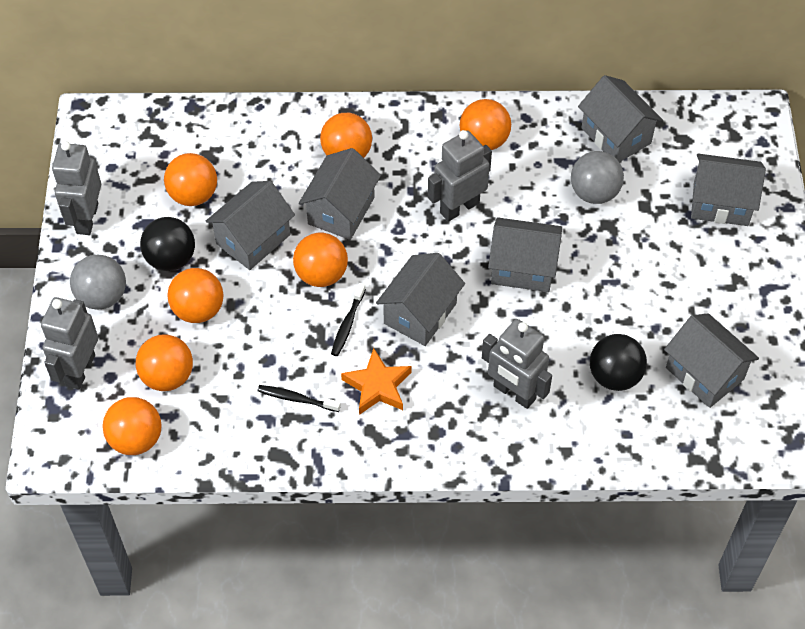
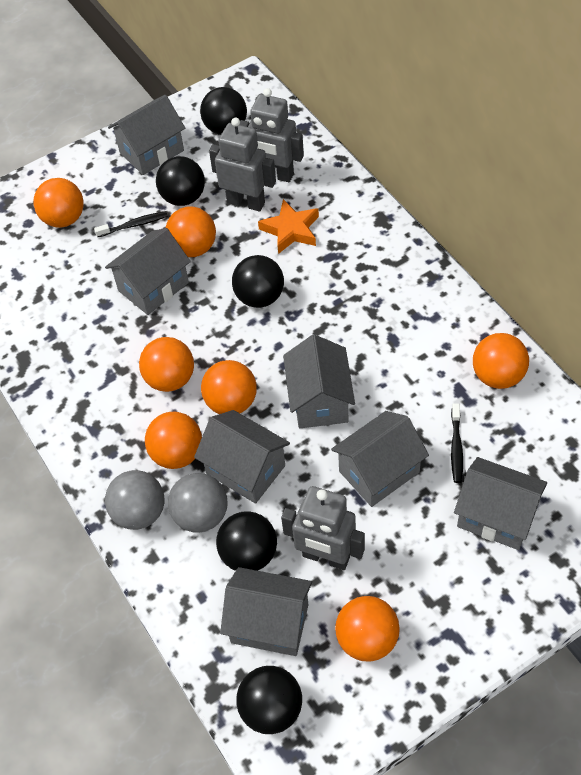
black ball: [140,217,195,271] [590,334,647,391] = 2 -> [156,156,205,206] [200,87,247,135] [216,511,277,571] [232,255,284,308] [237,666,302,734] = 5
grey robot: [41,297,98,390] [52,141,101,235] [428,130,492,222] [482,319,552,409] = 4 -> [209,118,276,212] [239,88,304,182] [281,486,365,570] = 3

